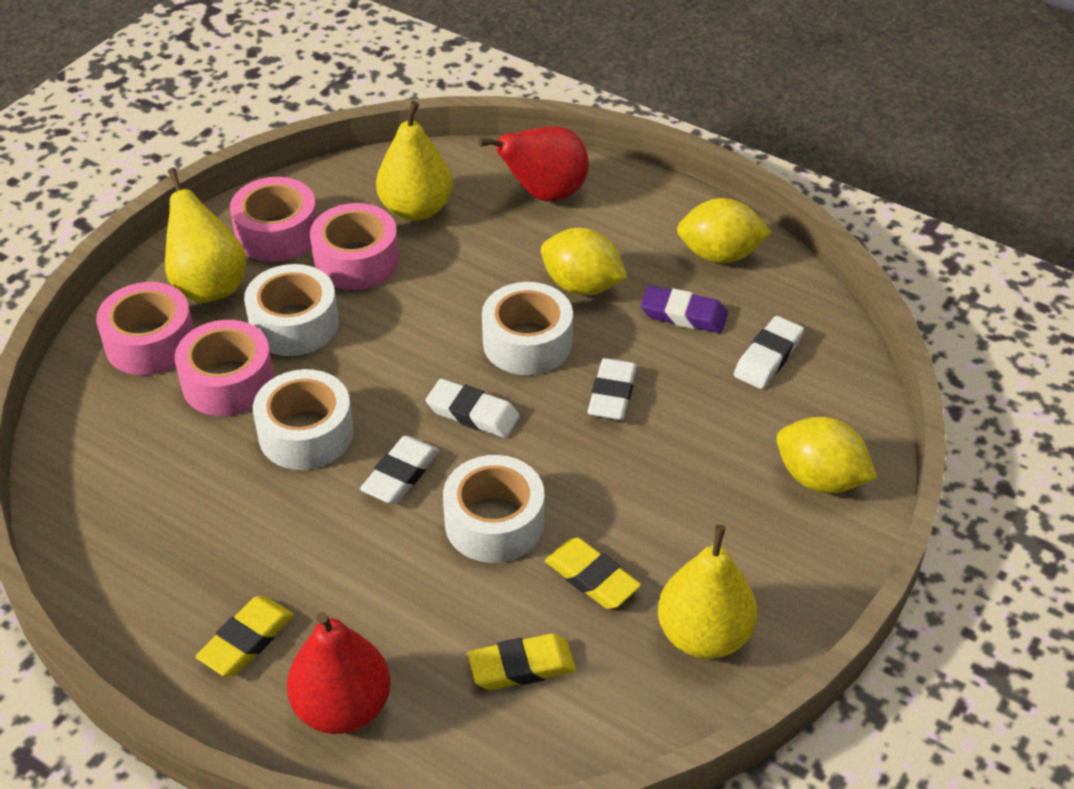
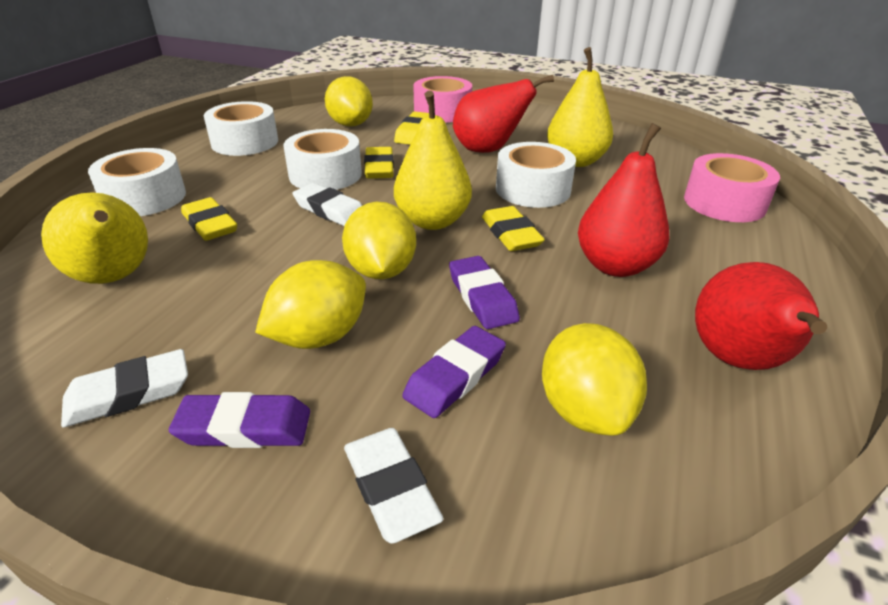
pink tape: [96,282,194,375] [175,320,274,416] [230,177,317,262] [310,203,399,290] = 4 -> [413,76,472,123] [684,153,780,222] = 2
purple eraser: [640,286,728,333] = 1 -> [169,392,310,448] [402,326,506,418] [449,256,520,329] = 3
red pear: [287,612,391,734] [478,126,589,202] = 2 -> [453,75,554,153] [578,123,669,277] [695,262,828,370] = 3
white eraser: [360,436,439,504] [426,379,520,438] [587,358,637,420] [734,316,804,389] = 4 -> [61,349,188,427] [293,183,363,226] [344,428,443,544] = 3
yellow eraser: [196,596,294,676] [467,633,576,690] [545,538,641,609] = 3 -> [181,197,237,241] [364,147,394,179] [394,111,429,145] [482,206,545,251] = 4
yellow lemon: [541,228,627,295] [677,198,772,263] [777,417,877,493] = 3 -> [255,260,366,349] [325,76,373,126] [342,202,416,279] [542,323,647,436] = 4

